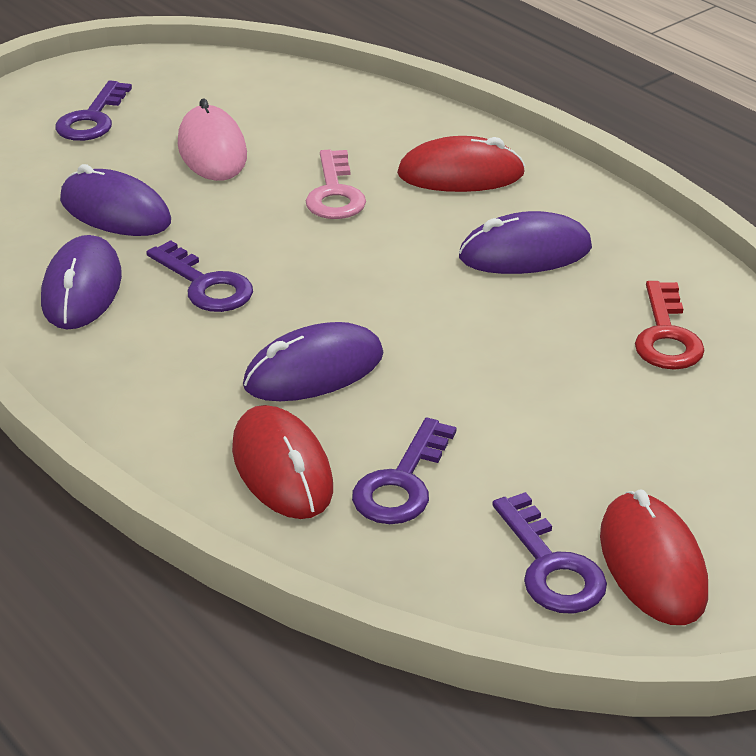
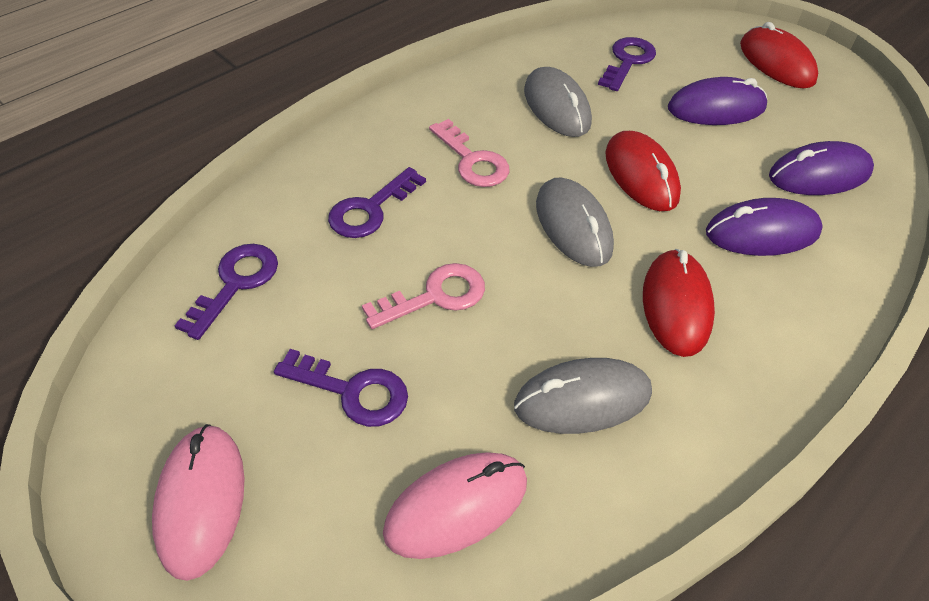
grey mouse: none = 0 -> [514,358,652,434] [524,67,592,137] [536,177,614,267] = 3
pink key: [306,150,366,219] = 1 -> [362,263,485,329] [429,119,509,187] = 2
pink mouse: [178,98,247,181] = 1 -> [152,424,245,581] [383,452,527,559] = 2
purple mouse: [41,235,122,329] [60,164,171,236] [243,322,383,401] [459,211,592,274] = 4 -> [668,77,767,125] [706,198,823,256] [769,141,874,195] = 3
red key: [635,281,705,370] = 1 -> none = 0

